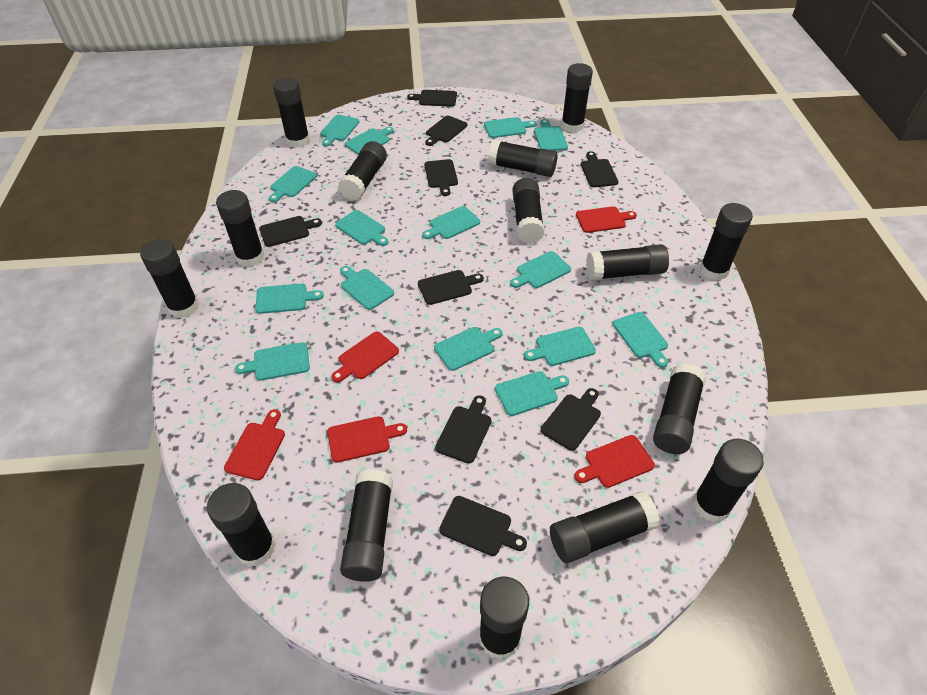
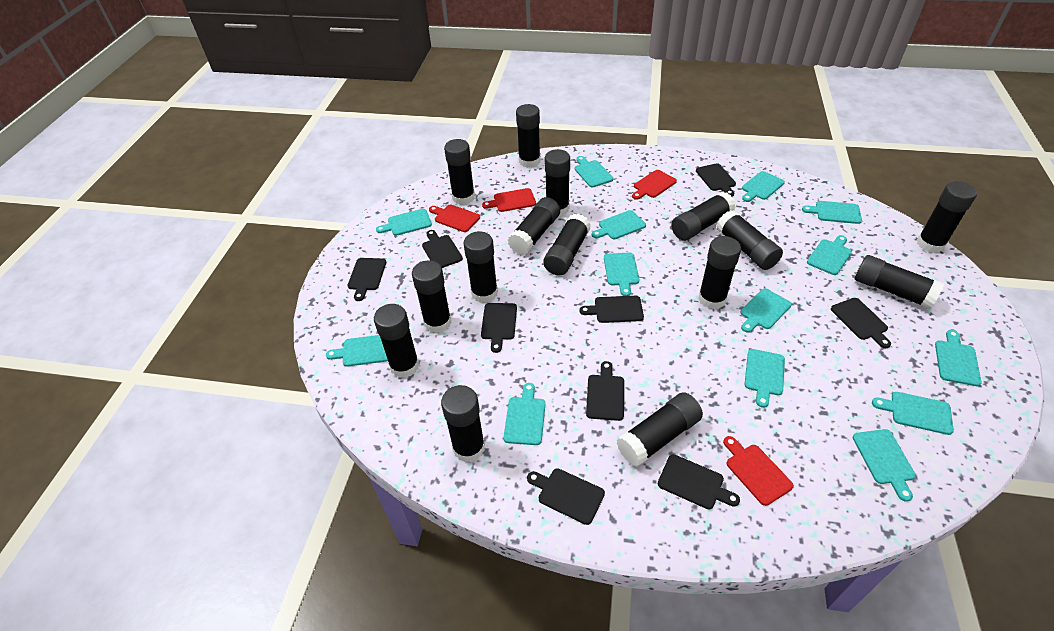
red cutting board: [224,409,285,480] [327,416,407,463] [331,332,399,382] [574,435,655,488] [576,206,637,233] = 5 -> [429,204,480,232] [482,188,536,212] [632,170,677,200] [723,436,794,506] = 4
turquoise cutting board: [235,342,310,381] [255,283,324,314] [269,166,317,202] [320,115,359,147] [335,210,388,246] [340,266,394,310] [345,127,394,155] [422,206,480,239] [434,327,503,371] [484,117,537,138] [495,371,569,416] [510,251,571,288] [524,327,596,366] [534,119,568,151] [613,312,668,368] = 15 -> [326,335,388,367] [376,209,432,236] [504,383,546,445] [575,156,613,187] [592,210,646,239] [604,252,639,296] [740,289,792,333] [742,171,785,202] [744,349,785,408] [802,201,862,224] [807,235,852,275] [853,429,916,502] [872,392,954,435] [935,330,981,386] = 14

